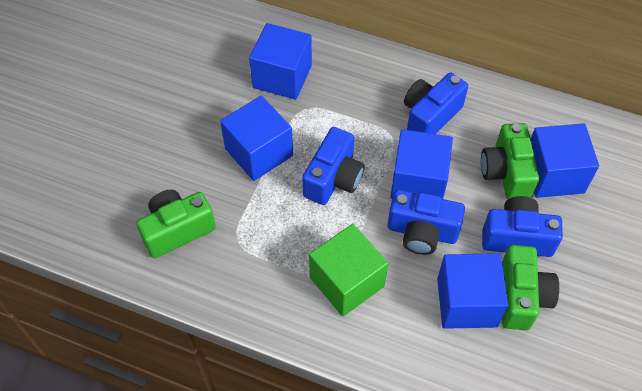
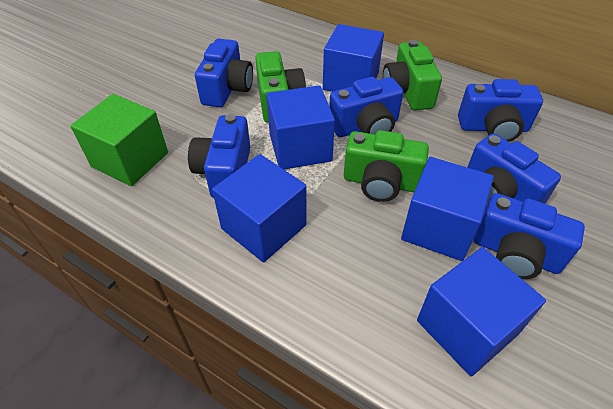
blue camera: [302,127,365,205] [387,190,465,255] [404,73,468,134] [482,196,563,257] = 4 -> [188,114,250,198] [195,39,253,107] [329,77,403,137] [458,79,543,142] [467,134,561,206] [474,193,585,279] = 6

